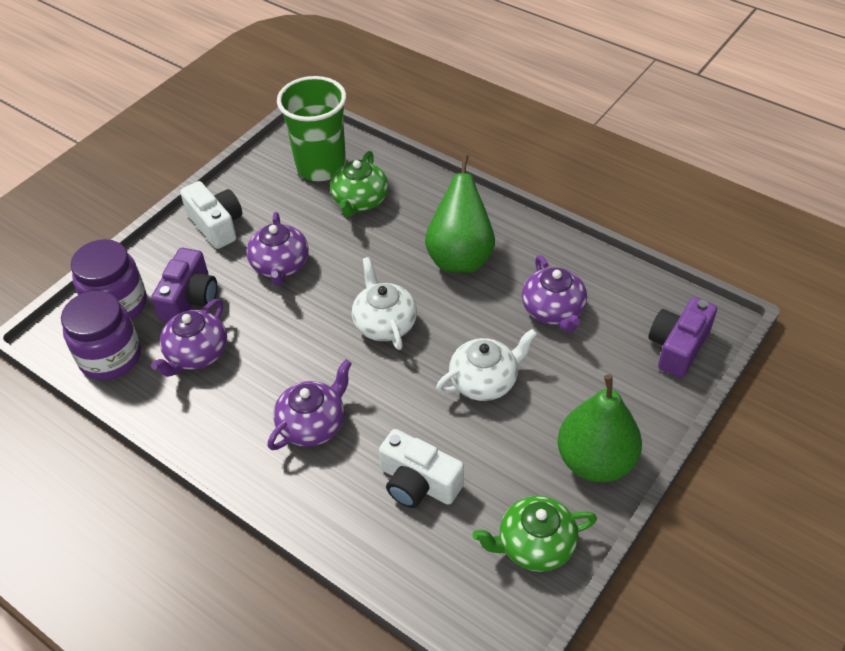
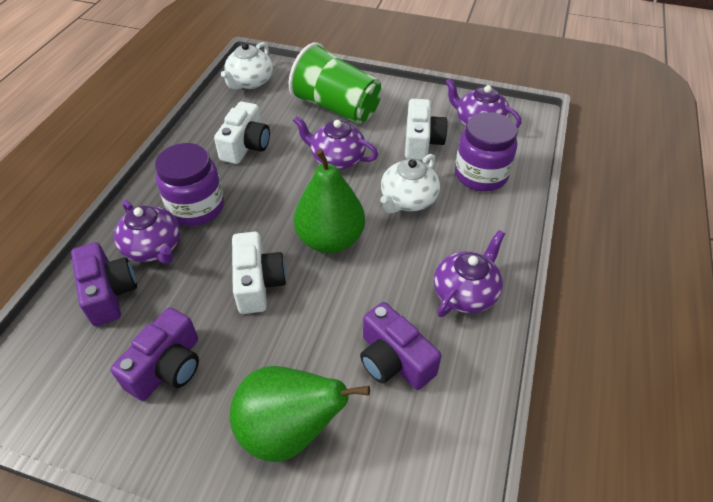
green teapot: [330,151,388,217] [472,496,597,572] = 2 -> none = 0
purple camera: [151,248,217,322] [648,297,717,378] = 2 -> [71,242,137,326] [111,307,199,401] [360,302,441,390] = 3
white camera: [180,181,242,249] [379,429,464,508] = 2 -> [214,101,270,164] [232,232,286,314] [405,99,448,160] = 3

